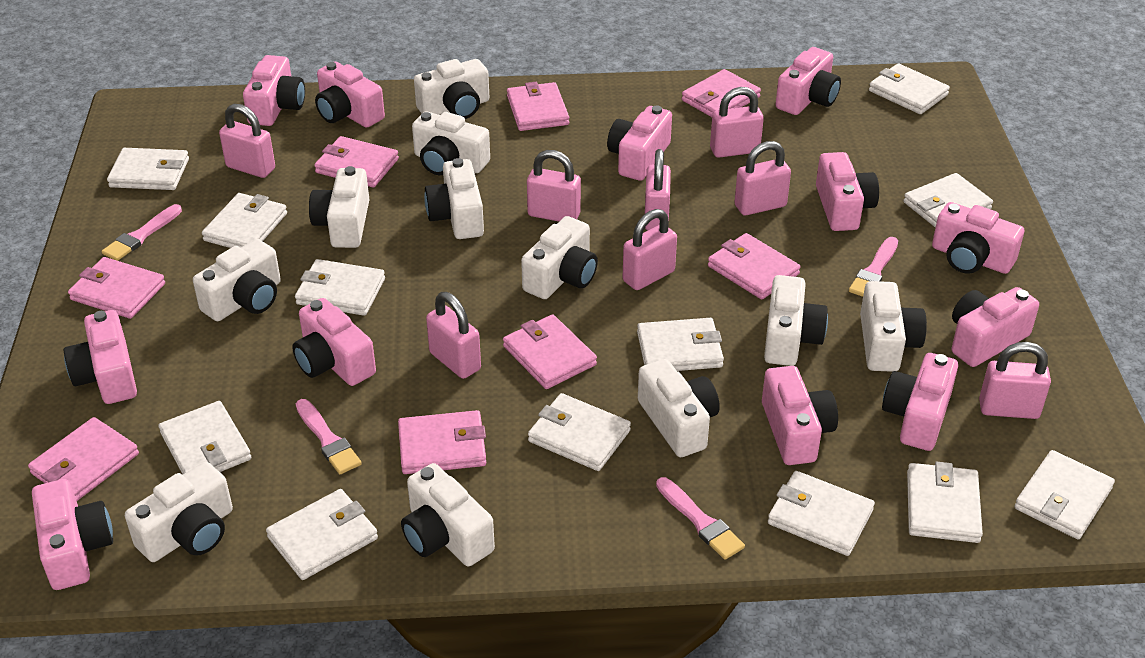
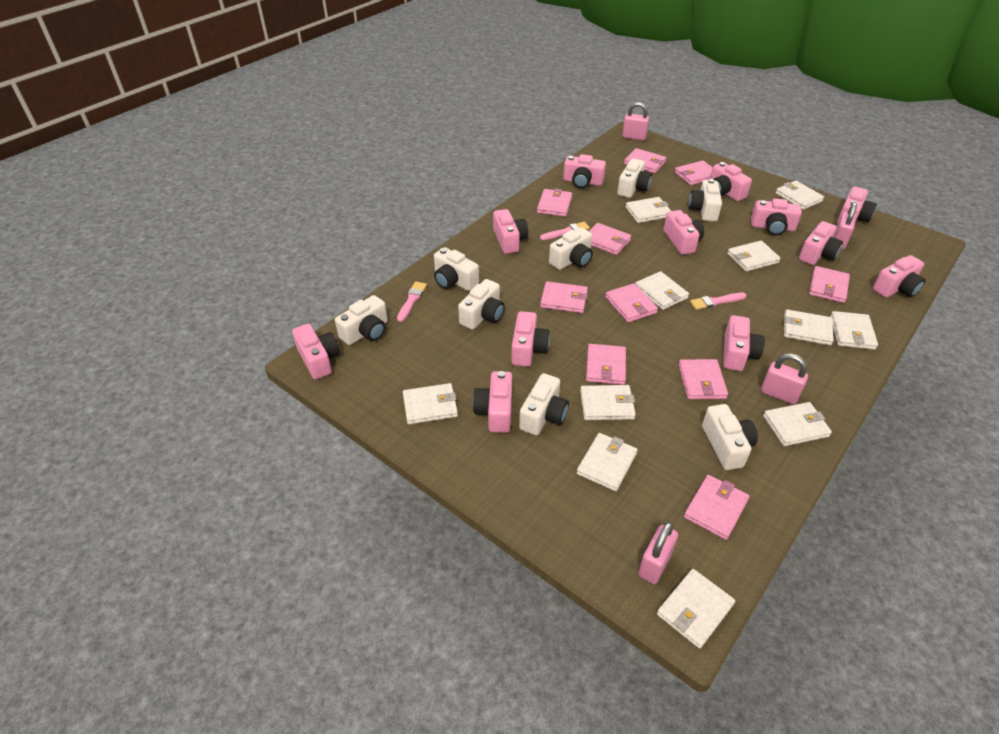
pink brush: [102,204,182,261] [296,399,362,474] [656,477,745,560] [849,237,898,297] = 4 -> [397,281,427,322] [540,222,590,240] [690,292,746,310] = 3
pink padlock: [219,104,275,178] [426,292,481,379] [527,150,581,221] [623,209,677,290] [645,149,671,230] [710,87,764,158] [735,141,791,215] [979,342,1051,419] = 8 -> [622,102,649,141] [638,521,678,584] [761,353,808,405] [833,202,857,249] = 4
pink wallet: [28,417,139,501] [68,257,165,319] [314,136,399,188] [398,410,486,474] [503,314,597,389] [507,82,569,131] [682,69,761,117] [708,233,800,300] = 8 -> [537,188,572,217] [540,281,588,313] [586,344,626,385] [589,223,631,255] [605,283,658,323] [624,148,666,173] [675,160,713,185] [679,359,728,399] [684,475,750,540] [809,266,850,303] = 10
white camera: [125,462,233,562] [193,239,281,321] [309,166,369,248] [401,463,495,566] [412,111,490,175] [414,59,490,119] [424,158,484,239] [521,216,598,299] [638,359,720,457] [764,275,828,366] [860,281,927,372] = 11 -> [335,295,388,345] [434,247,479,291] [458,279,505,330] [519,373,569,435] [549,227,593,270] [617,159,652,198] [689,179,722,221] [702,404,758,470] = 8
white wallet: [107,148,189,190] [159,401,251,474] [202,193,287,248] [266,489,378,580] [295,259,385,316] [528,393,631,471] [637,318,724,371] [768,471,875,556] [869,63,950,114] [903,173,993,228] [907,462,983,543] [1014,450,1115,539] = 12 -> [403,383,458,424] [577,433,638,491] [580,385,636,420] [626,197,671,223] [635,271,689,310] [657,569,735,649] [727,241,781,272] [763,402,832,446] [776,181,824,210] [784,309,834,345] [830,311,878,350] = 11

